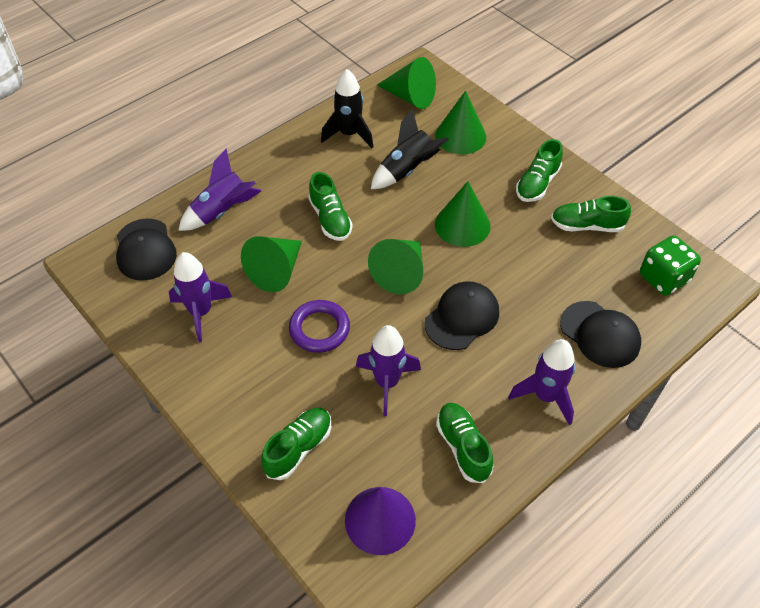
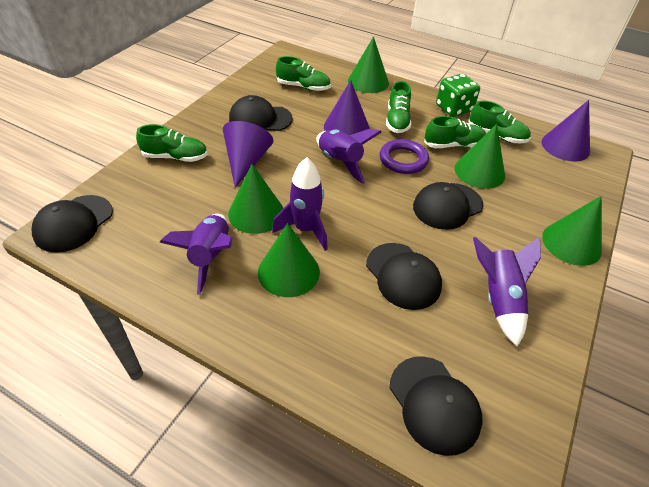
black cap: [116,219,177,281] [424,281,499,350] [560,301,641,368] = 3 -> [32,195,113,253] [229,95,293,131] [366,243,442,310] [390,356,482,456] [413,182,484,230] = 5
black rocket: [321,69,373,148] [371,108,449,189] = 2 -> none = 0
purple cone: [345,487,416,555] = 1 -> [223,121,274,188] [324,80,370,135] [542,100,590,162] = 3

